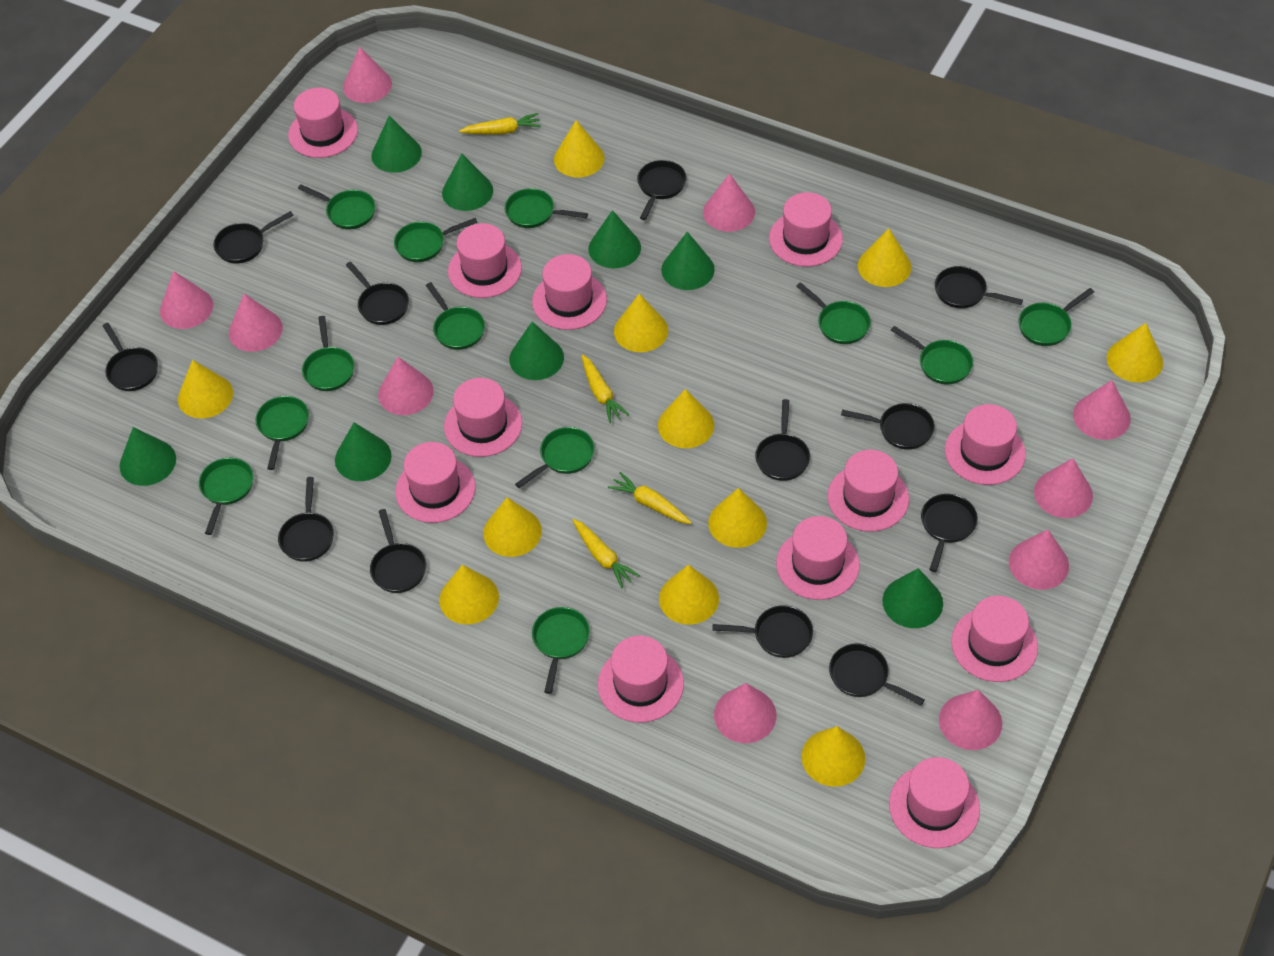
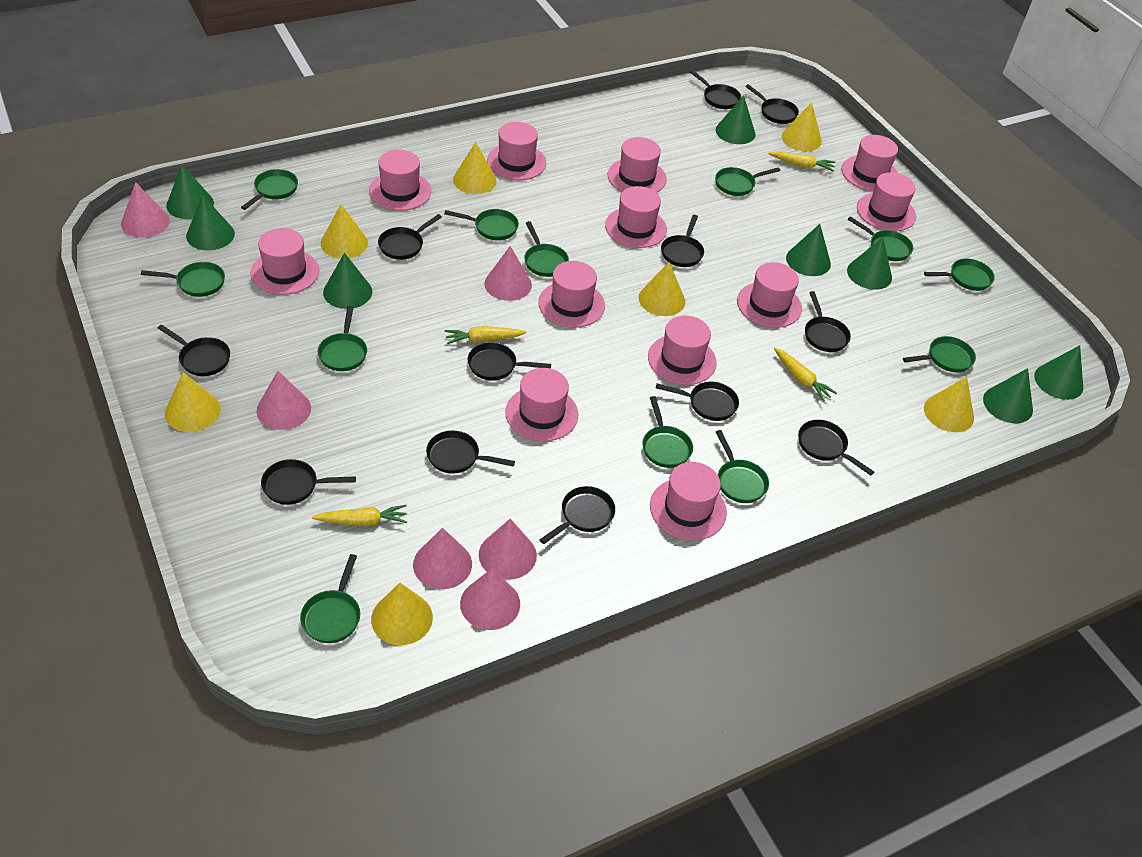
pink cone: [160,271,213,329] [229,293,283,352] [343,47,392,103] [378,357,433,415] [703,174,755,232] [714,683,776,743] [939,690,1002,750] [1009,529,1069,590] [1034,458,1093,518] [1073,380,1131,440] = 10 -> [121,182,170,238] [257,371,311,430] [413,528,472,589] [460,568,520,630] [479,519,537,580] [484,246,532,301] = 6
yellow cone: [178,360,233,418] [439,565,499,624] [483,497,542,557] [554,120,605,177] [614,294,668,352] [658,389,714,448] [659,565,719,625] [708,488,767,548] [802,726,865,787] [858,228,911,287] [1107,323,1163,382] = 11 -> [165,372,221,432] [321,204,368,259] [371,583,433,645] [453,142,497,194] [639,262,685,316] [782,102,822,151] [924,377,974,432] = 7

